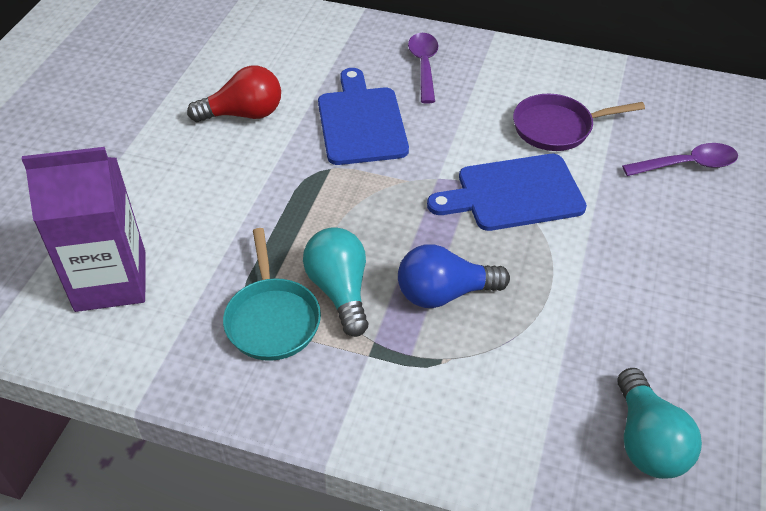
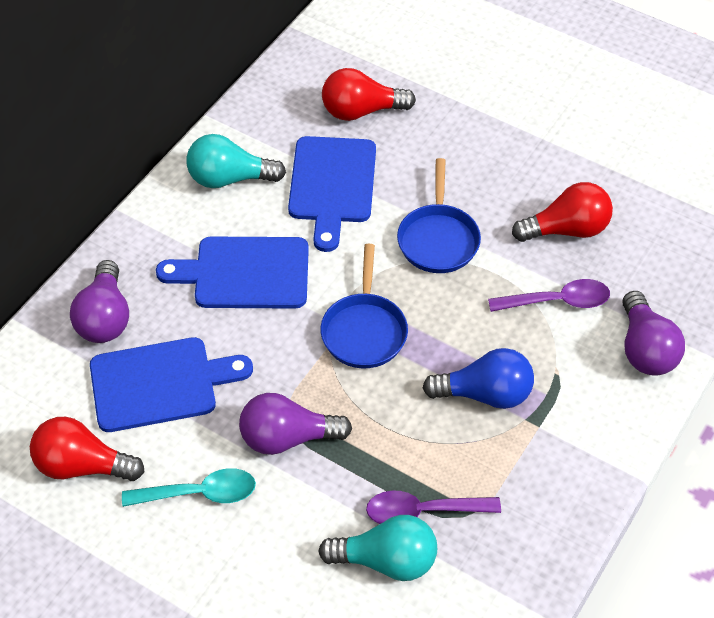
blue cutting board: [318,68,409,165] [427,154,587,231] = 2 -> [90,337,253,432] [156,237,309,309] [288,136,376,252] = 3
blue pan: none = 0 -> [321,244,408,368] [397,158,481,273] = 2
purple carton: [22,147,145,312] = 1 -> none = 0
purple light bulb: none = 0 -> [70,260,129,343] [239,393,352,455] [622,291,685,376] = 3
purple pan: [513,94,645,151] = 1 -> none = 0
red light bulb: [187,66,281,122] = 1 -> [30,417,144,481] [322,68,416,121] [512,182,613,242] = 3
turquoise pan: [223,228,321,361] = 1 -> none = 0
turquoise spoon: none = 0 -> [122,468,256,507] = 1

